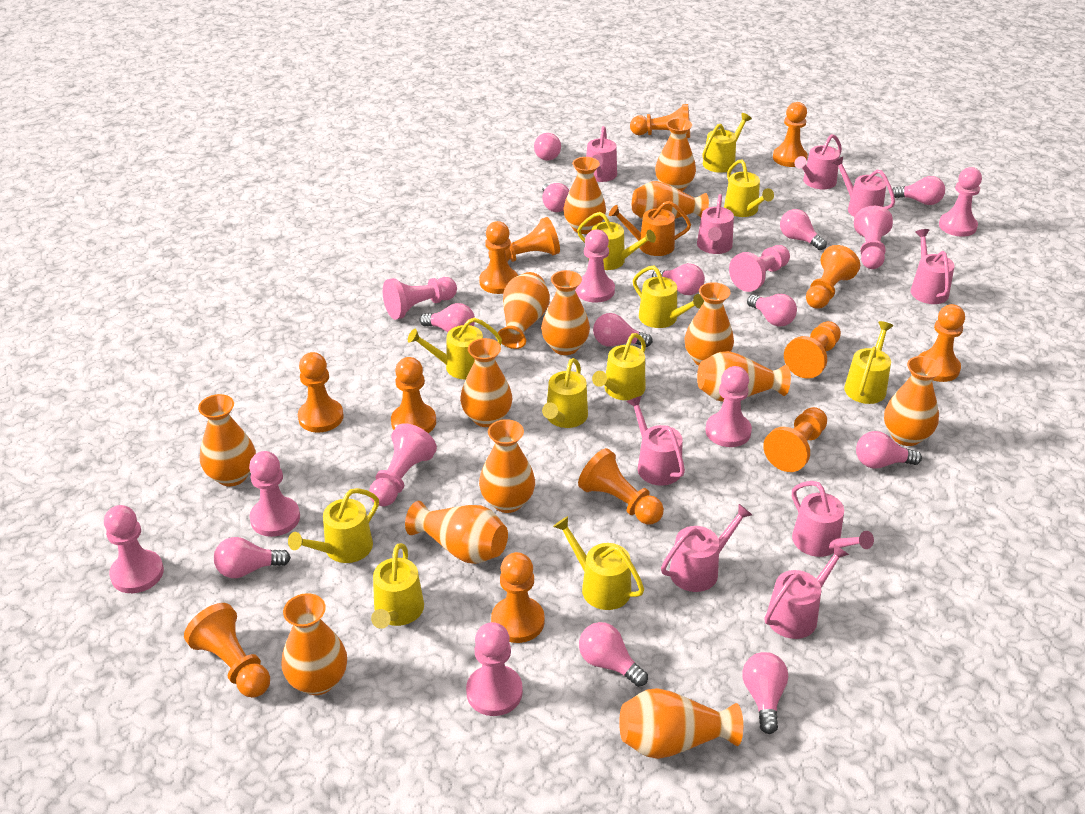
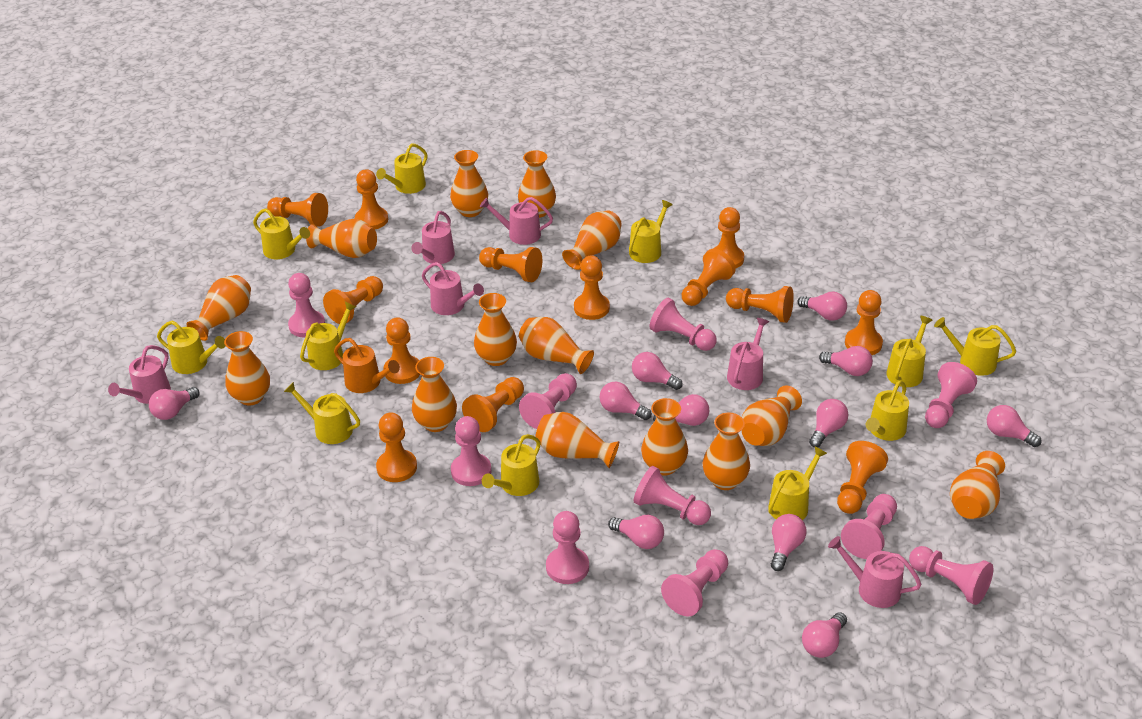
pink light bulb: [214,537,291,578] [419,303,475,332] [534,133,561,161] [542,183,570,212] [579,622,648,687] [593,313,653,347] [652,263,705,295] [743,652,788,734] [747,294,797,327] [780,209,827,250] [856,431,922,469] [892,176,945,205] = 12 -> [149,387,200,420] [599,381,652,420] [608,515,664,549] [632,352,683,390] [653,394,709,426] [771,514,807,571] [798,292,847,321] [802,612,847,658] [809,399,849,448] [819,346,873,376] [987,405,1041,447] = 11
pink watering can: [586,126,617,182] [626,396,685,486] [661,504,752,592] [697,194,734,254] [765,544,849,639] [792,481,874,557] [794,134,842,189] [832,157,895,217] [911,229,955,304] = 9 -> [108,345,171,404] [411,211,455,264] [422,262,484,315] [480,197,553,245] [727,318,769,390] [828,536,922,608] = 6

